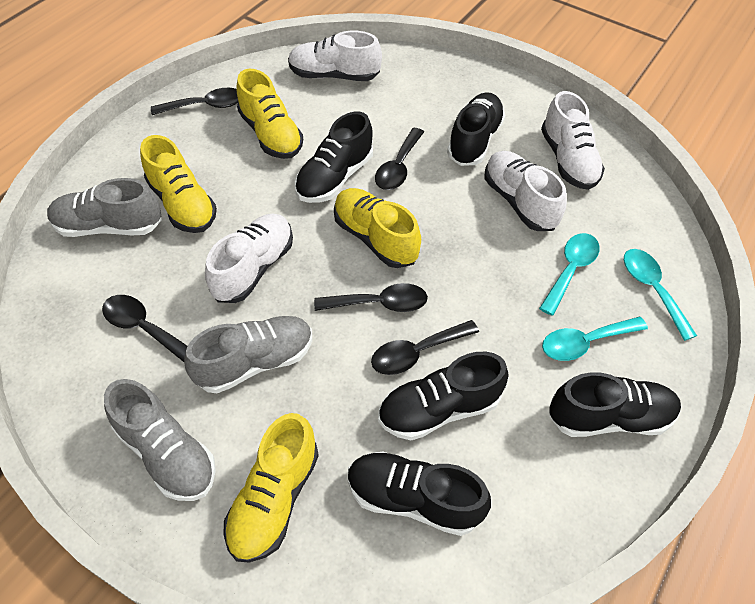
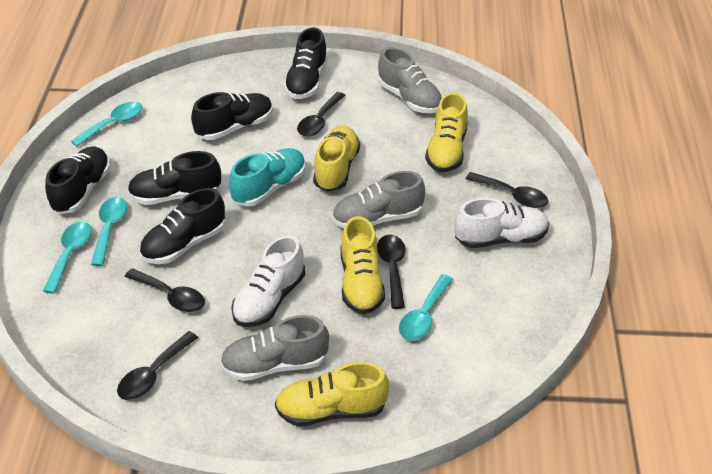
turquoise shoe: none = 0 -> [229,148,305,206] = 1
turquoise spoon: [539,233,600,316] [542,317,648,361] [624,249,697,341] = 3 -> [43,222,91,294] [71,102,142,146] [91,197,127,266] [399,274,453,341] = 4
white shoe: [205,214,293,303] [288,31,382,81] [485,151,567,231] [541,91,605,190] = 4 -> [231,235,305,327] [455,198,549,248] = 2

